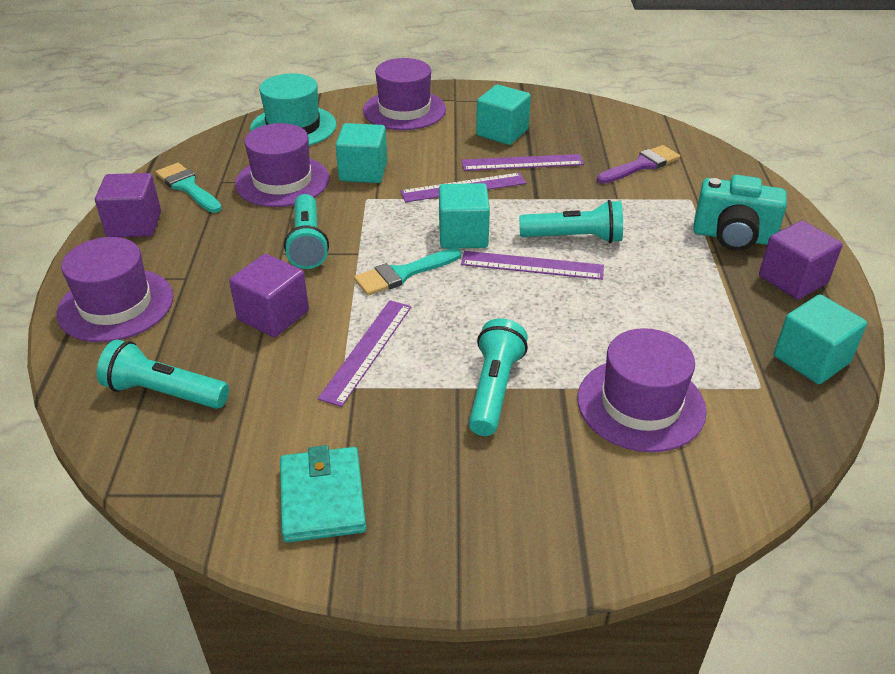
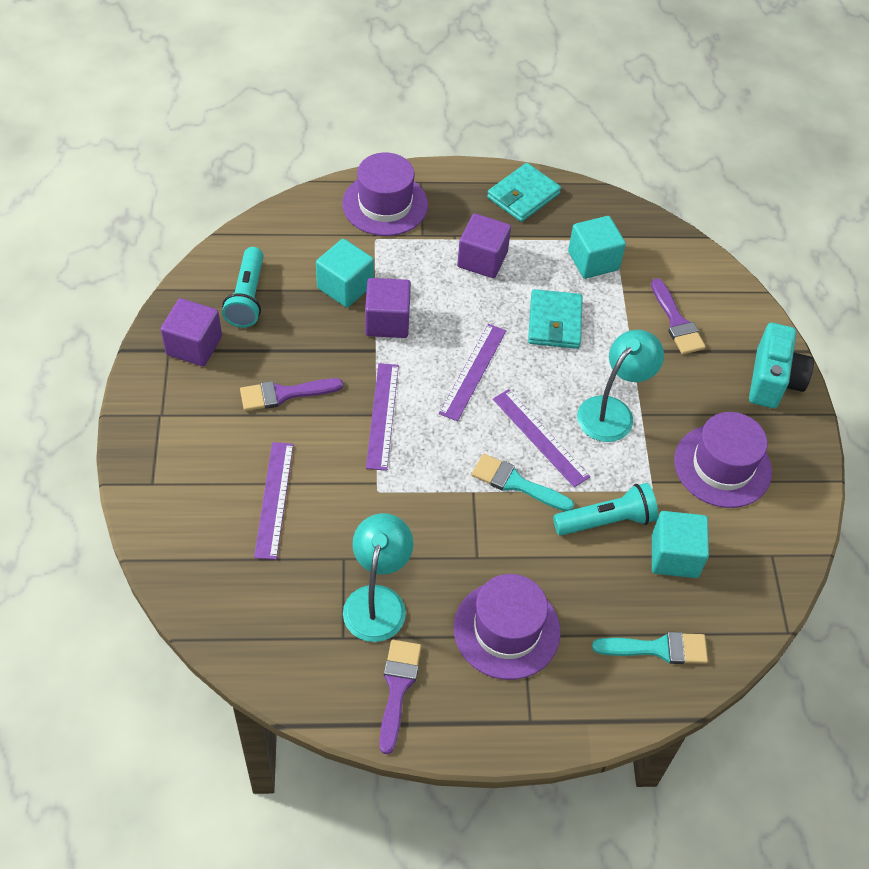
purple brush: [597,145,680,184] = 1 -> [240,378,343,411] [379,640,421,754] [651,278,706,355] = 3
purple hat: [57,237,173,342] [235,123,329,207] [363,58,446,130] [577,328,707,452] = 4 -> [342,153,428,236] [454,574,561,680] [674,412,772,508] = 3
turquoise cube: [336,123,387,183] [439,183,490,249] [476,85,531,145] [774,294,867,384] = 4 -> [316,239,374,307] [568,216,626,279] [652,511,709,578] = 3
turquoise flashlight: [97,339,229,409] [284,194,329,269] [469,318,528,436] [519,200,623,243] = 4 -> [222,247,264,328] [553,483,658,536] = 2
turquoise hat: [250,73,336,146] = 1 -> none = 0
turquoise lamp: none = 0 -> [343,513,413,642] [577,330,664,442] = 2
turquoise wallet: [280,445,366,543] = 1 -> [487,163,561,222] [528,289,583,349] = 2

